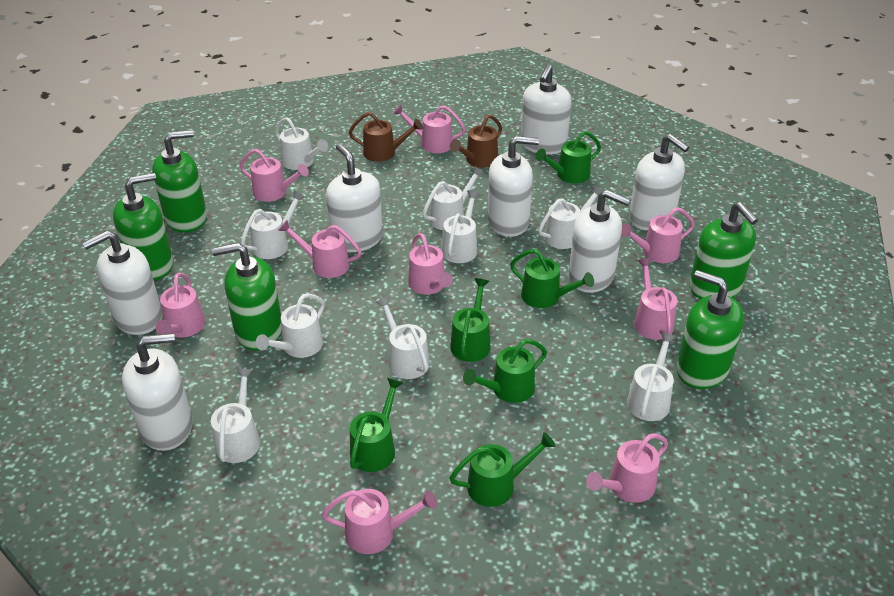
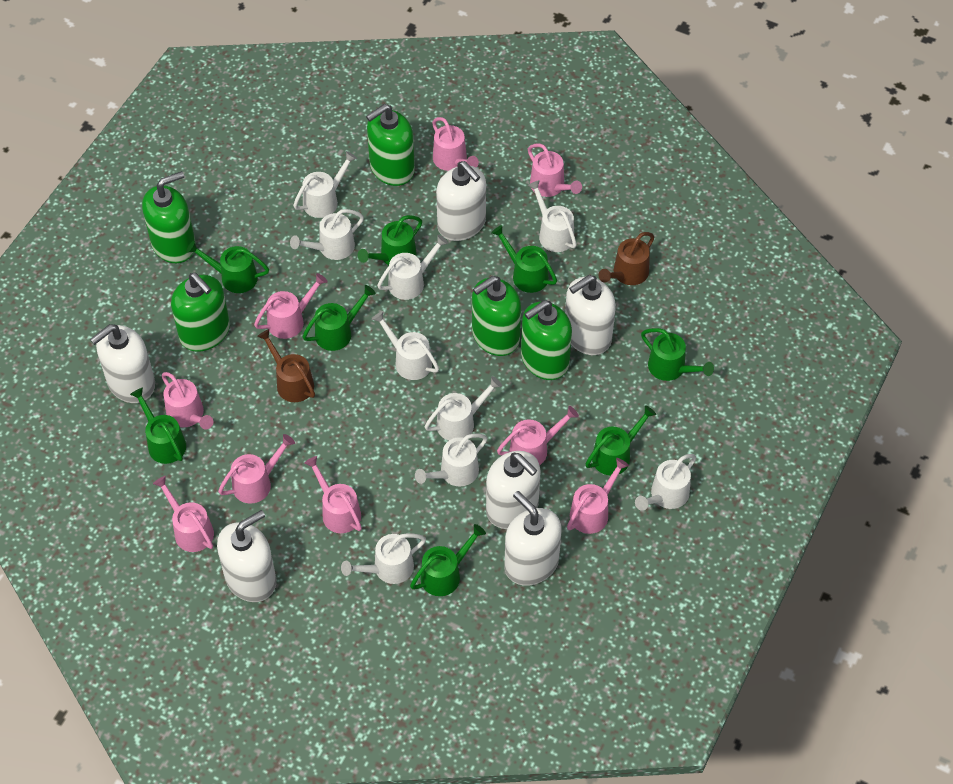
green watering can: [350,378,403,472] [450,278,490,362] [450,432,555,507] [463,339,547,403] [510,249,594,308] [535,131,601,184] = 6 -> [130,388,186,464] [186,241,269,293] [303,285,376,351] [358,215,422,265] [410,524,486,596] [491,225,557,293] [586,405,656,475] [641,328,714,381] = 8
white soap dispenser: [82,230,162,335] [122,333,193,451] [326,144,383,252] [487,136,539,237] [521,65,572,155] [569,190,631,293] [629,134,690,231] = 7 -> [90,324,155,403] [217,510,276,602] [436,161,486,241] [486,451,541,529] [505,491,562,586] [565,275,616,355] = 6

